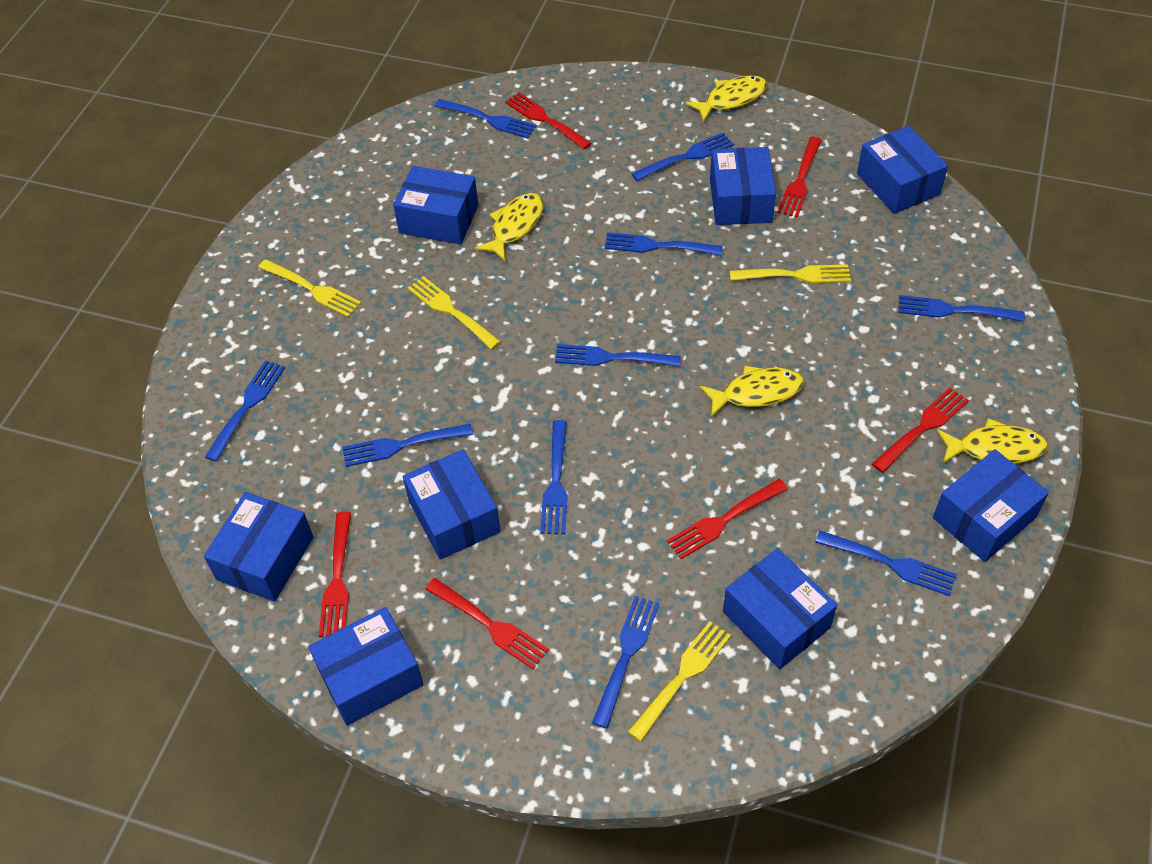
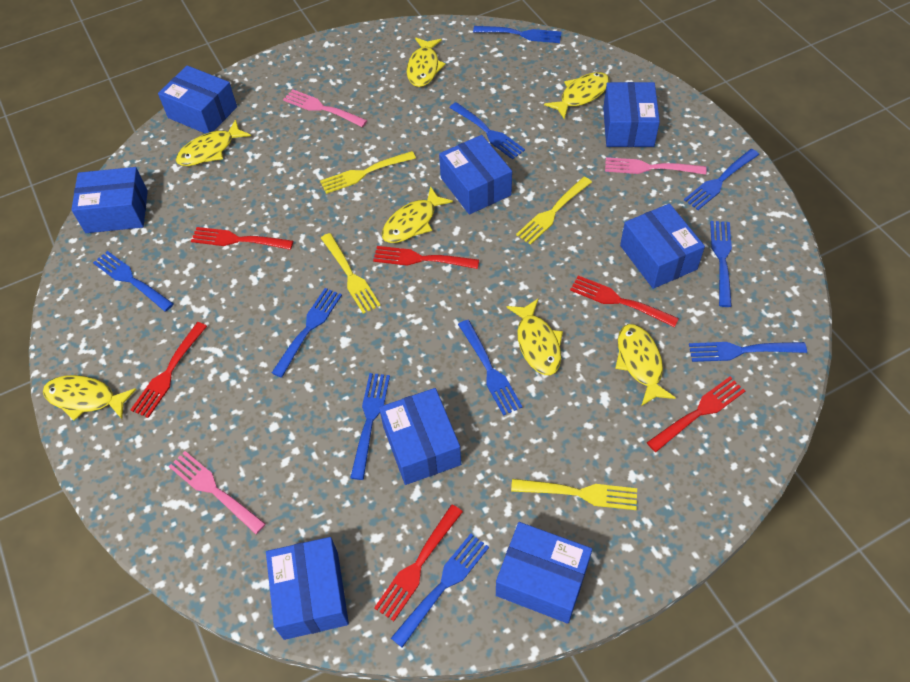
pink fork: none = 0 -> [169,451,266,534] [283,89,368,127] [605,157,706,175] = 3
yellow fish: [475,193,543,261] [685,75,767,123] [700,366,804,418] [937,418,1048,464] = 4 -> [43,375,137,421] [176,119,251,166] [382,186,453,243] [407,38,446,87] [507,299,563,375] [544,72,610,120] [615,324,676,406] = 7

